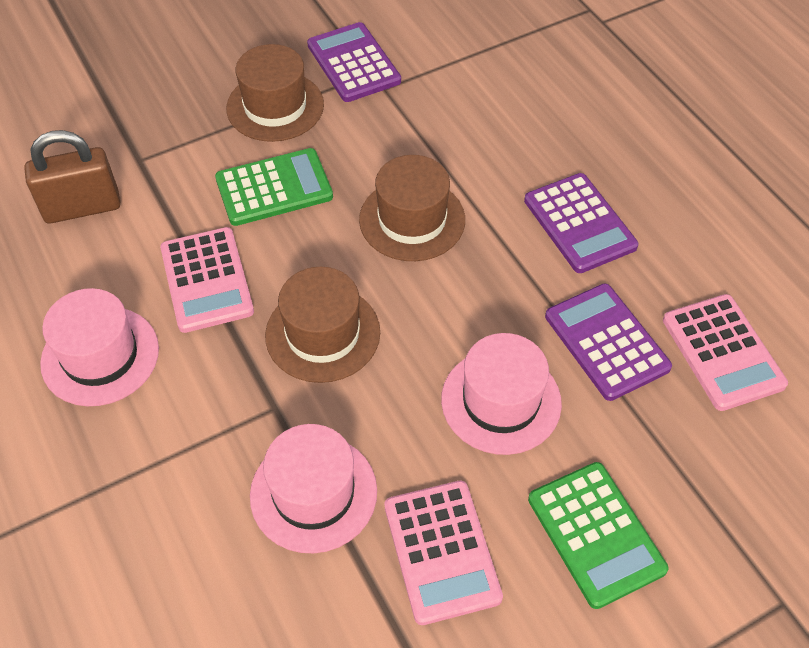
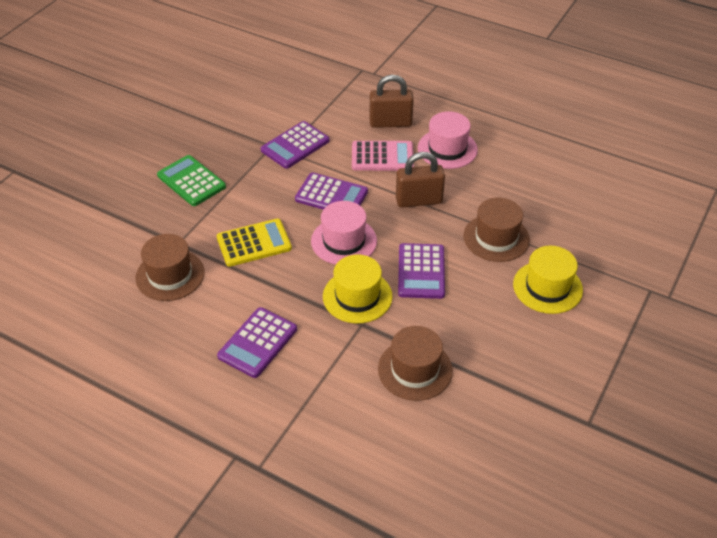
brown padlock: [24,130,120,223] = 1 -> [369,75,414,128] [396,152,445,208] = 2
green calculator: [215,148,333,226] [528,462,669,609] = 2 -> [157,155,226,206] = 1
pink calculator: [160,227,254,333] [384,481,503,625] [663,294,788,411] = 3 -> [352,141,414,171] = 1
pink hat: [40,288,159,406] [250,424,377,553] [441,333,562,455] = 3 -> [311,201,377,265] [418,111,478,169] = 2
purple calculator: [307,22,401,102] [524,173,638,273] [545,284,672,401] = 3 -> [217,307,297,378] [261,121,330,169] [295,172,368,210] [398,243,445,299] = 4
yellow calculator: none = 0 -> [217,218,292,267] = 1
yellow hat: none = 0 -> [323,254,393,324] [513,246,583,314] = 2

